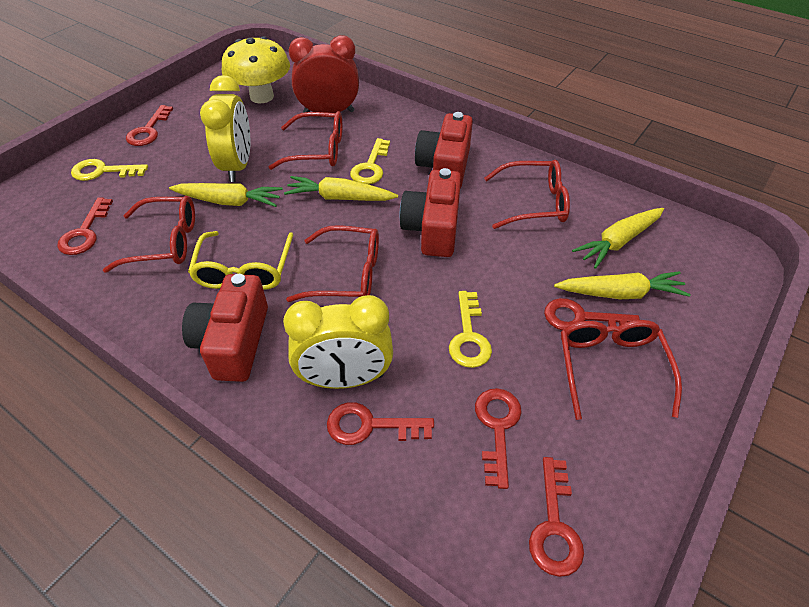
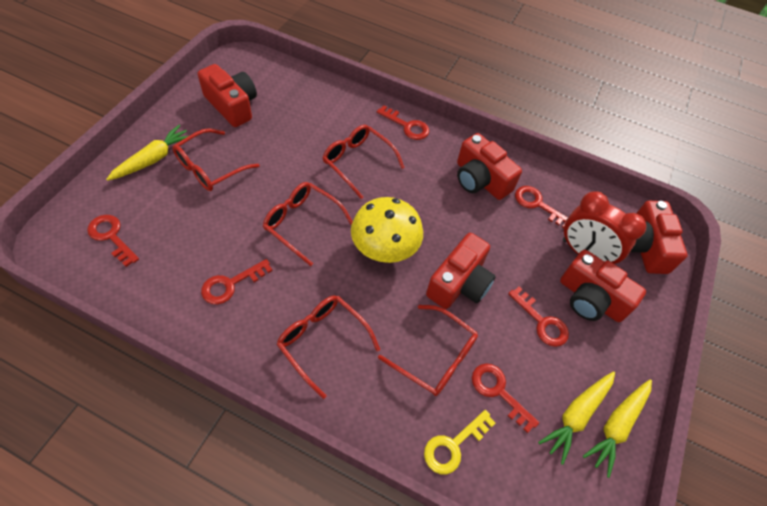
red camera: [182,274,268,382] [399,168,461,257] [415,112,473,189] = 3 -> [198,64,257,127] [426,233,496,309] [457,133,522,200] [560,250,646,322] [630,201,688,274] = 5
yellow carrot: [169,183,283,207] [284,176,398,201] [554,271,690,299] [572,208,664,269] = 4 -> [106,125,188,181] [538,371,615,465] [583,379,652,478] = 3
yellow clock: [200,75,250,182] [283,295,393,389] = 2 -> none = 0
yellow glasses: [188,231,293,290] = 1 -> none = 0
yellow key: [71,159,148,181] [350,138,390,184] [449,291,492,368] = 3 -> [424,410,495,474] = 1

